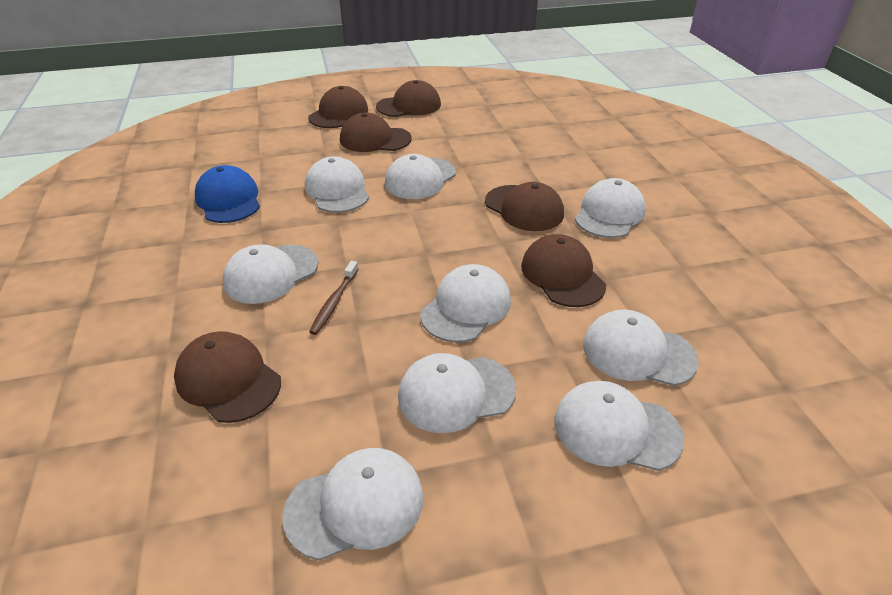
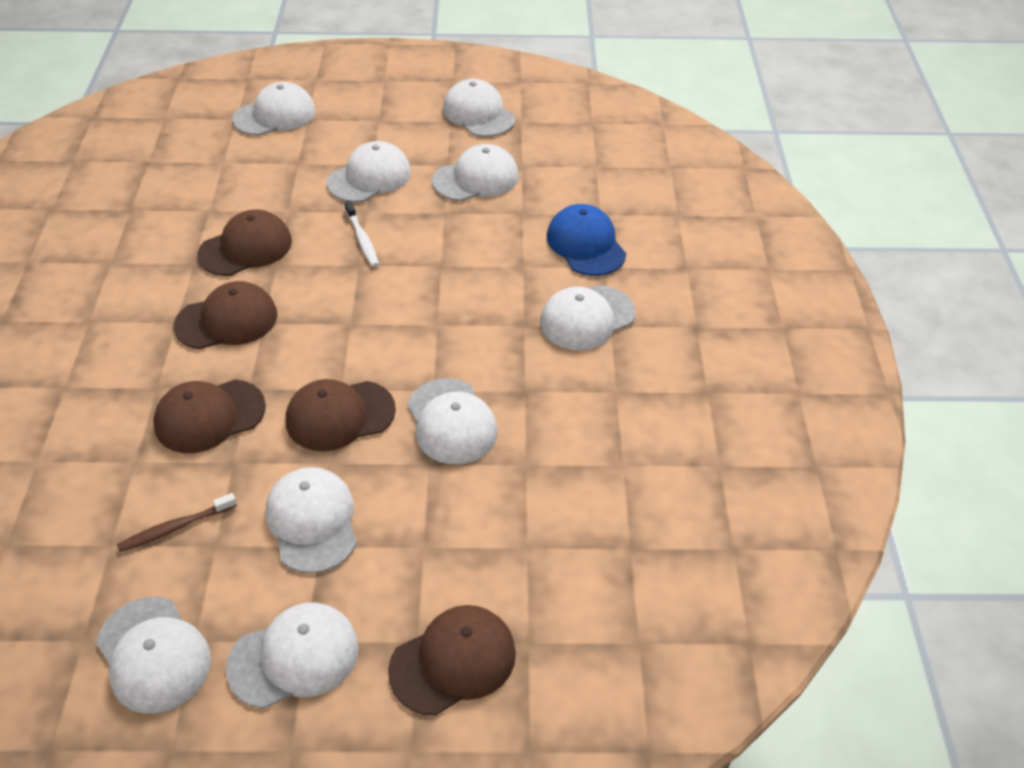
brown cap: [174,331,281,423] [308,86,368,128] [340,113,412,152] [376,80,441,117] [485,182,564,231] [521,234,606,307] = 6 -> [153,380,266,453] [174,281,277,349] [197,209,292,276] [286,379,396,451] [388,605,516,716] = 5
white toothbrush: none = 0 -> [345,201,379,267] = 1

